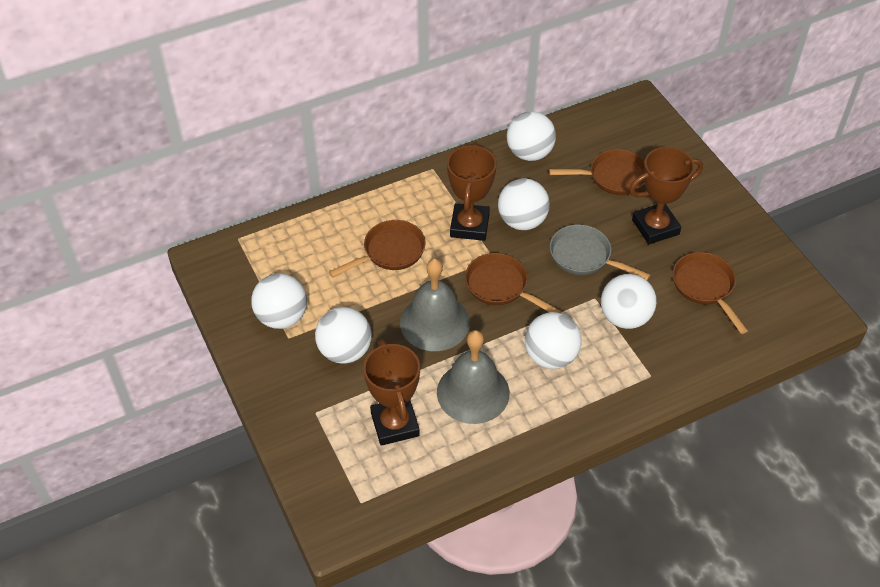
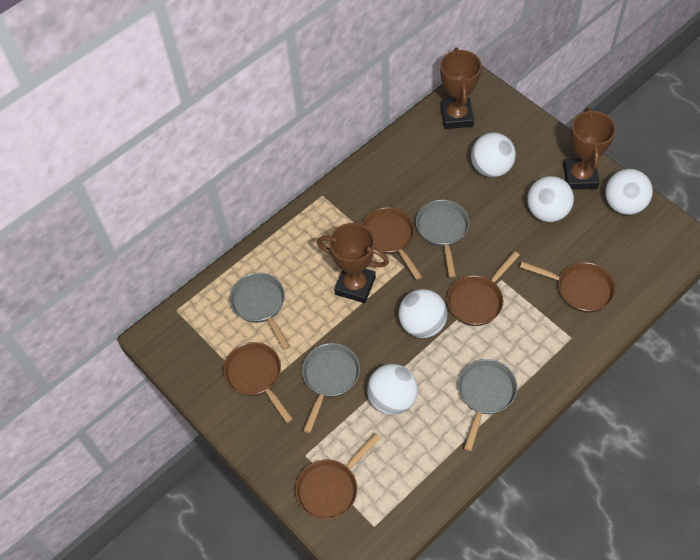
brown pan: [329,220,425,277] [465,253,561,313] [549,149,645,195] [673,252,748,334] = 4 -> [223,342,293,423] [295,433,381,520] [362,207,422,280] [447,251,520,326] [520,262,615,313] = 5
grey bell: [400,258,470,351] [437,330,510,424] = 2 -> none = 0
grey pan: [550,224,650,280] = 1 -> [230,273,290,350] [302,343,360,433] [416,200,470,277] [458,359,517,451] = 4
white ball: [251,273,307,329] [315,307,372,364] [498,178,550,230] [507,111,556,161] [525,312,582,369] [601,274,657,329] = 6 -> [367,364,418,415] [398,289,448,338] [471,133,516,177] [527,176,574,222] [605,169,653,215] = 5

